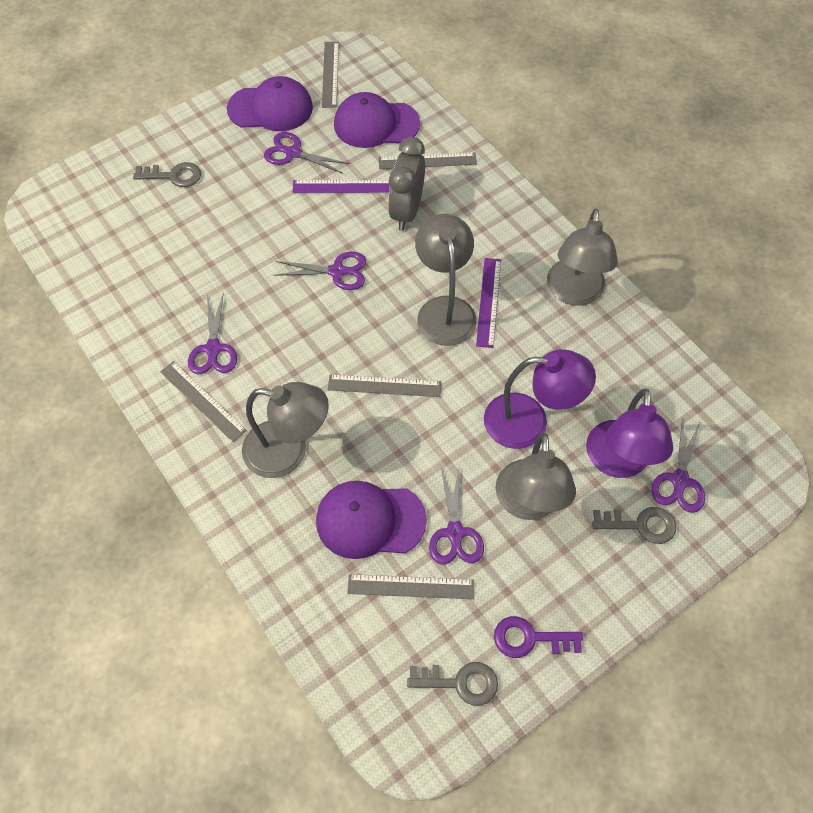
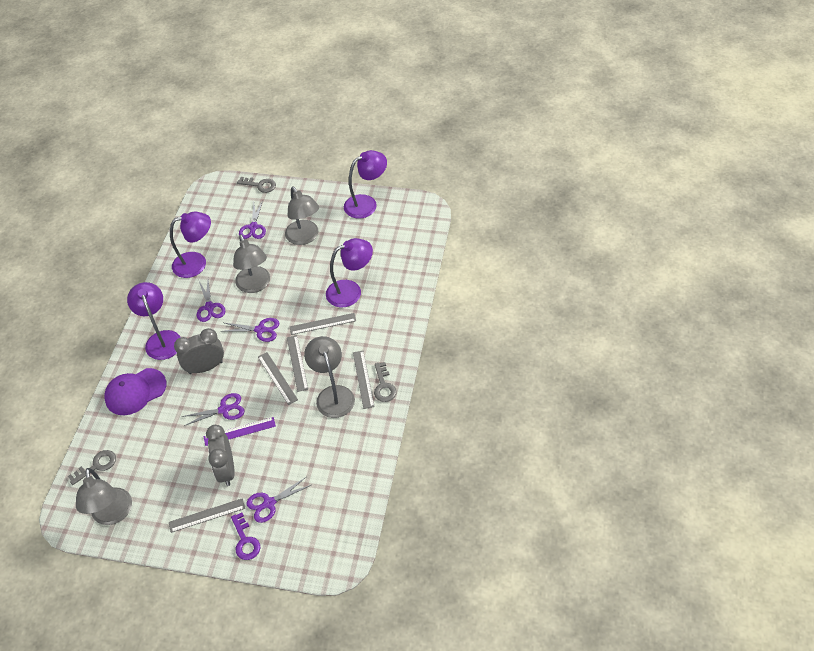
grey clock: [388,137,425,230] = 1 -> [174,328,224,374] [206,425,235,486] = 2
purple cap: [227,76,313,131] [316,481,427,559] [334,92,420,148] = 3 -> [104,368,166,415] = 1
purple lamp: [484,349,596,449] [586,389,673,478] = 2 -> [127,282,181,360] [170,212,211,278] [326,238,373,307] [344,150,387,219] = 4
purple ruler: [293,180,390,193] [476,258,501,348] = 2 -> [204,417,276,446] = 1

